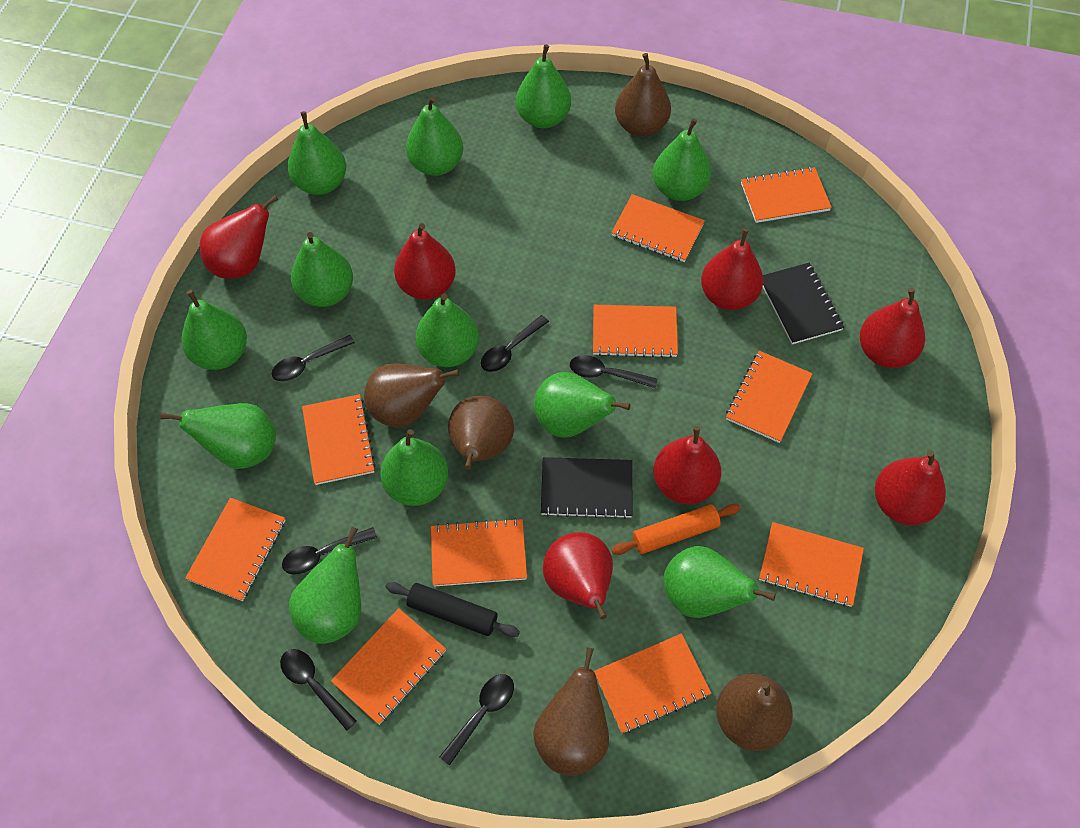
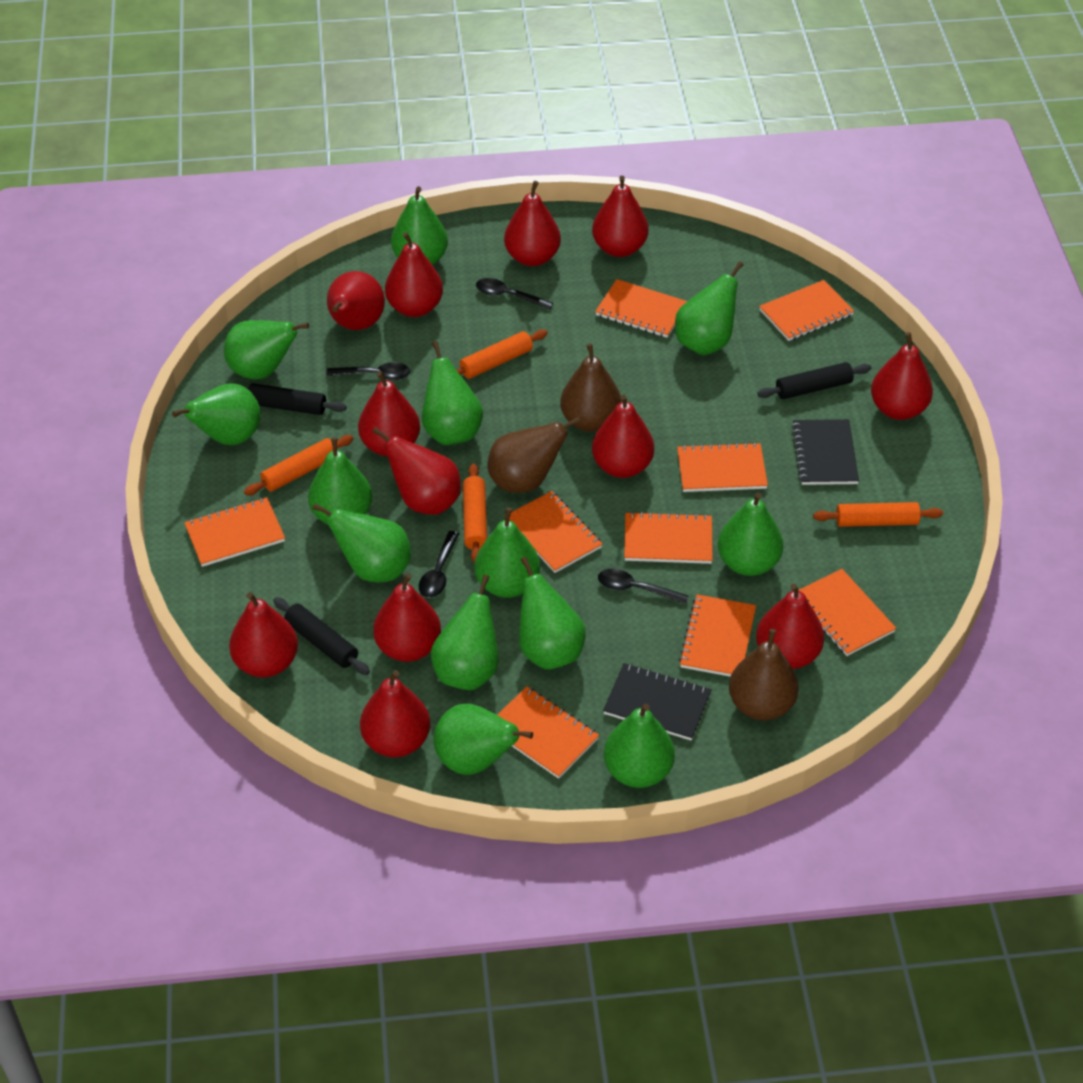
black rolling pin: [385,582,520,637] = 1 -> [248,383,347,415] [273,597,370,675] [758,362,871,399] = 3
black spoon: [272,335,355,381] [280,649,357,730] [282,527,377,575] [439,674,514,766] [481,315,549,372] [570,355,658,388] = 6 -> [326,362,410,380] [419,531,459,598] [476,278,553,310] [598,569,688,605] = 4
brown pear: [364,363,459,428] [448,395,514,470] [533,647,609,776] [615,53,671,137] [716,673,793,751] = 5 -> [488,417,581,493] [560,343,621,432] [729,629,799,721] = 3
green pear: [160,403,276,469] [181,290,247,370] [288,111,346,195] [289,527,361,644] [291,232,353,307] [380,429,448,506] [406,96,463,176] [416,294,479,367] [516,44,571,128] [533,372,631,438] [653,118,711,201] [663,546,776,618] = 12 -> [172,383,261,445] [224,320,309,379] [308,437,372,524] [312,503,411,583] [391,186,448,265] [422,341,483,445] [431,575,498,690] [433,704,533,775] [474,508,540,598] [519,557,586,670] [604,703,675,788] [675,261,743,355] [718,492,783,576] = 13
orange notebook: [185,498,285,601] [302,394,376,485] [331,608,446,725] [431,518,527,587] [593,305,678,358] [594,633,712,733] [611,194,705,262] [726,351,813,443] [741,167,832,223] [759,522,864,607] = 10 -> [184,497,285,567] [497,686,599,779] [509,491,602,573] [595,279,687,338] [624,511,713,564] [677,442,768,492] [679,594,756,677] [759,280,854,341] [798,569,896,656] = 9
orange rolling pin: [611,504,740,555] = 1 -> [244,435,353,495] [457,330,548,379] [463,464,487,563] [813,502,943,527] = 4
red pear: [200,195,279,279] [394,223,456,300] [543,532,613,619] [653,426,721,504] [701,228,763,310] [860,288,925,368] [875,450,946,525] = 7 -> [229,592,298,678] [327,271,385,330] [358,371,420,456] [360,670,430,757] [372,427,461,515] [373,573,441,662] [385,232,443,317] [504,181,561,266] [592,176,649,257] [592,395,654,478] [756,584,824,669] [871,332,933,420] = 12

